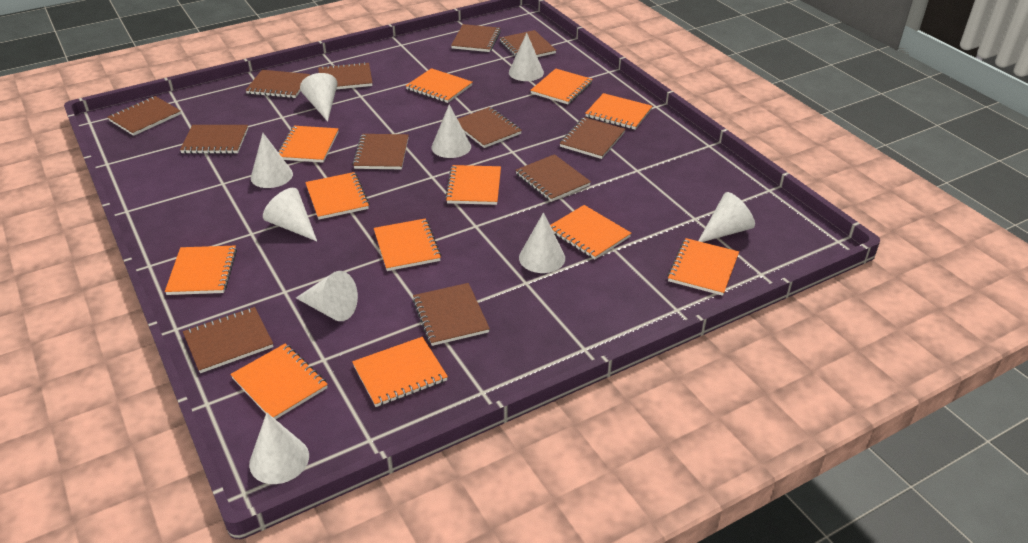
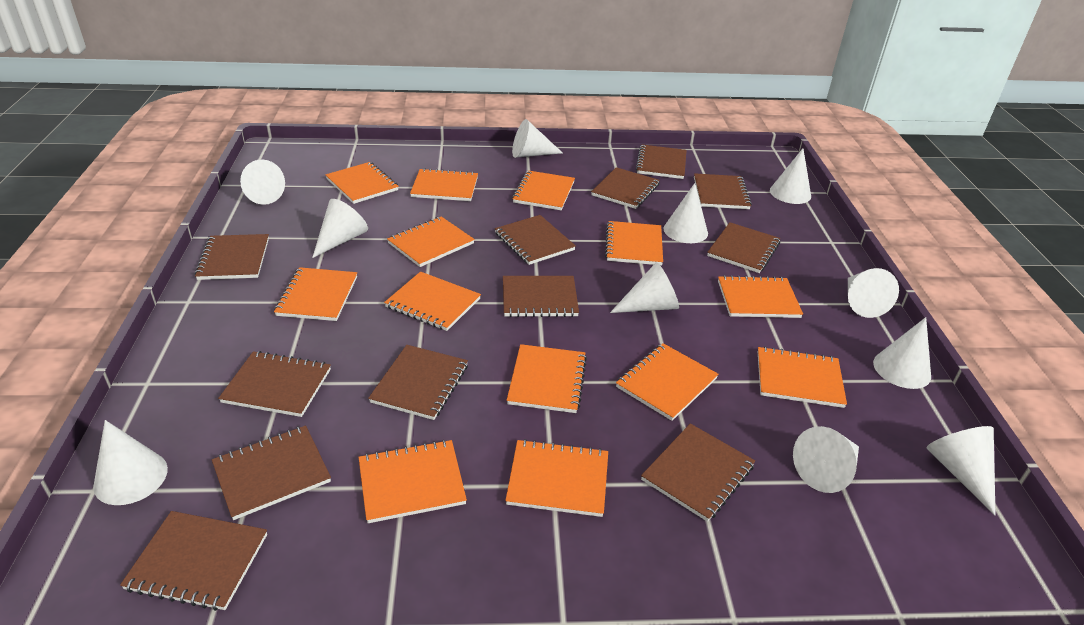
orange notebook: [165,246,237,295] [230,343,328,420] [278,126,339,163] [305,172,370,220] [352,337,448,407] [374,218,441,271] [406,68,472,103] [445,165,501,205] [530,69,593,104] [550,205,631,259] [585,93,652,130] [667,238,739,296] = 12 -> [274,267,357,321] [325,162,399,204] [359,440,467,523] [384,272,481,331] [387,216,475,267] [410,168,478,201] [505,439,608,517] [507,344,587,413] [512,170,575,210] [605,221,663,265] [616,343,719,421] [718,275,803,318] [758,346,847,408] = 13
white cone: [249,412,309,484] [251,133,293,188] [263,188,317,241] [296,271,358,321] [300,73,337,122] [431,104,471,158] [509,33,544,81] [519,212,565,273] [698,192,755,242] = 9 -> [93,420,168,505] [240,159,285,205] [312,199,368,258] [512,119,563,158] [610,262,679,313] [663,183,708,243] [770,148,811,204] [793,426,859,493] [848,268,899,318] [873,317,931,389] [926,426,996,515] = 11

